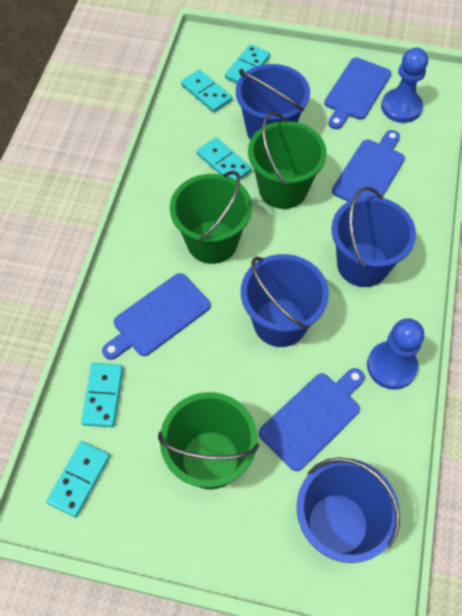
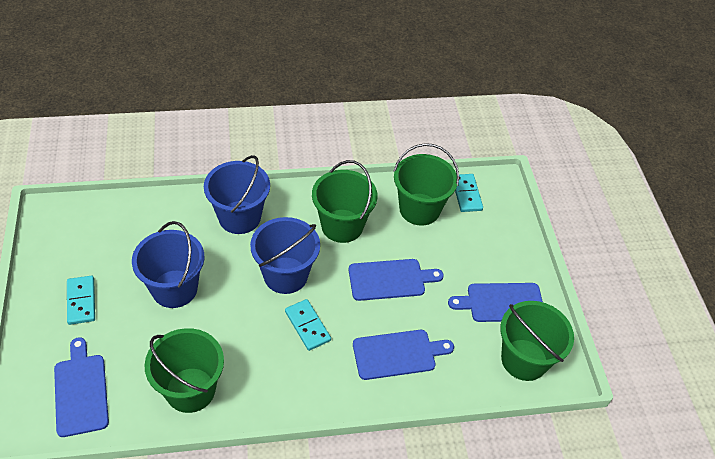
blue bucket: [236,64,310,140] [241,254,329,347] [297,457,400,563] [331,187,416,287] = 4 -> [132,221,204,308] [204,155,270,234] [250,217,320,294] = 3
blue pawn: [367,318,424,390] [381,48,428,123] = 2 -> none = 0
green bucket: [158,392,259,489] [170,171,252,264] [248,112,327,209] = 3 -> [145,328,224,413] [312,160,378,243] [393,143,459,226] [500,301,574,381] = 4
turquoise domino: [46,441,110,517] [81,363,123,427] [181,70,232,112] [197,137,252,181] [225,44,270,83] = 5 -> [67,276,95,325] [285,299,331,351] [455,174,483,212] = 3

